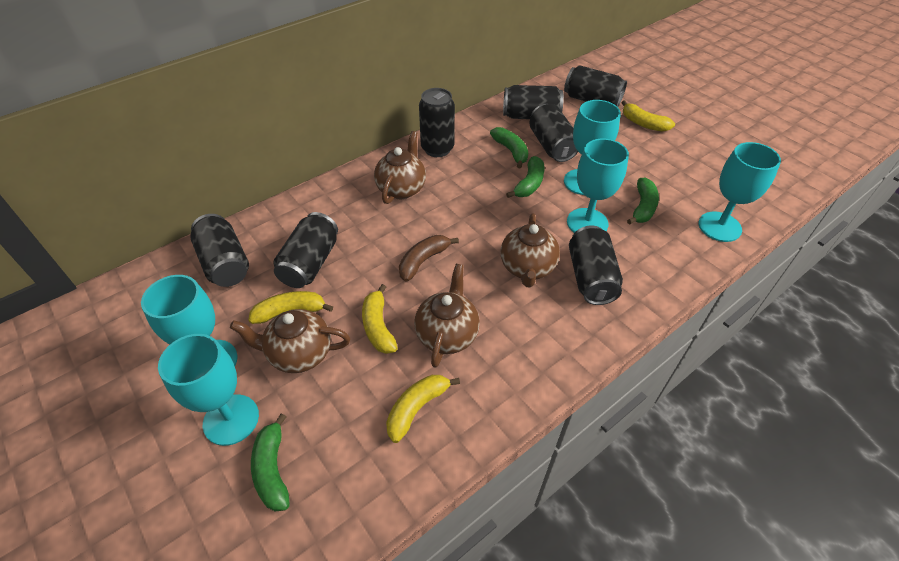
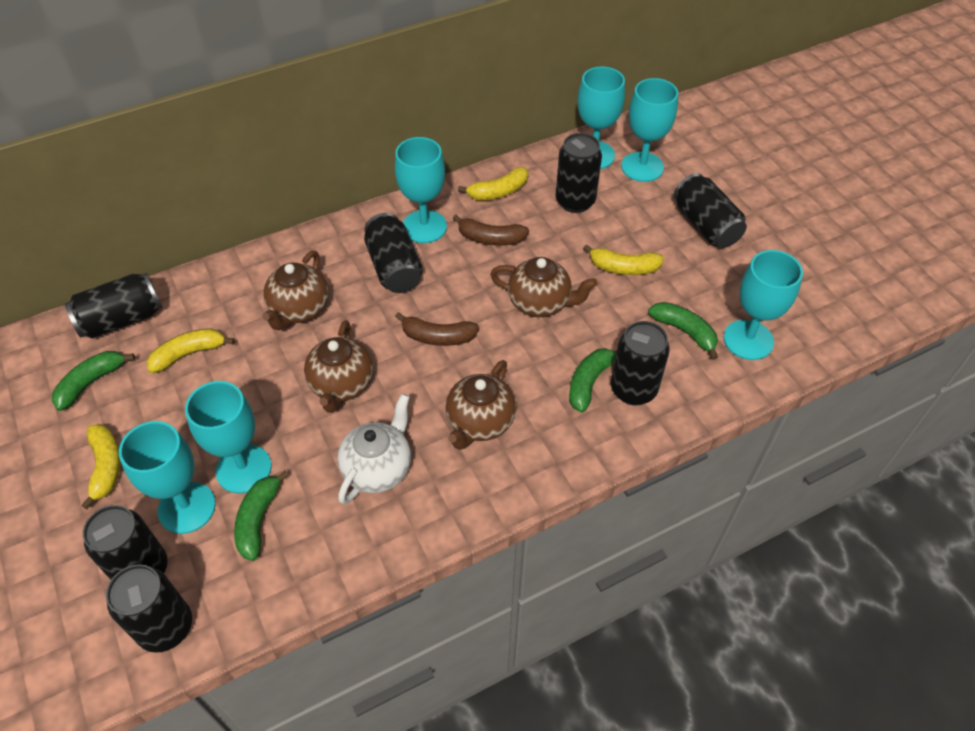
brown banana: [399,235,459,282] = 1 -> [395,312,479,346] [453,215,529,246] = 2
turquoise goblet: [141,275,238,366] [158,334,259,446] [564,100,621,195] [567,139,629,233] [699,142,781,242] = 5 -> [119,421,216,534] [185,381,271,494] [395,137,447,243] [578,67,625,169] [621,78,678,182] [724,250,803,360] = 6
white teapot: none = 0 -> [337,394,411,504] = 1

